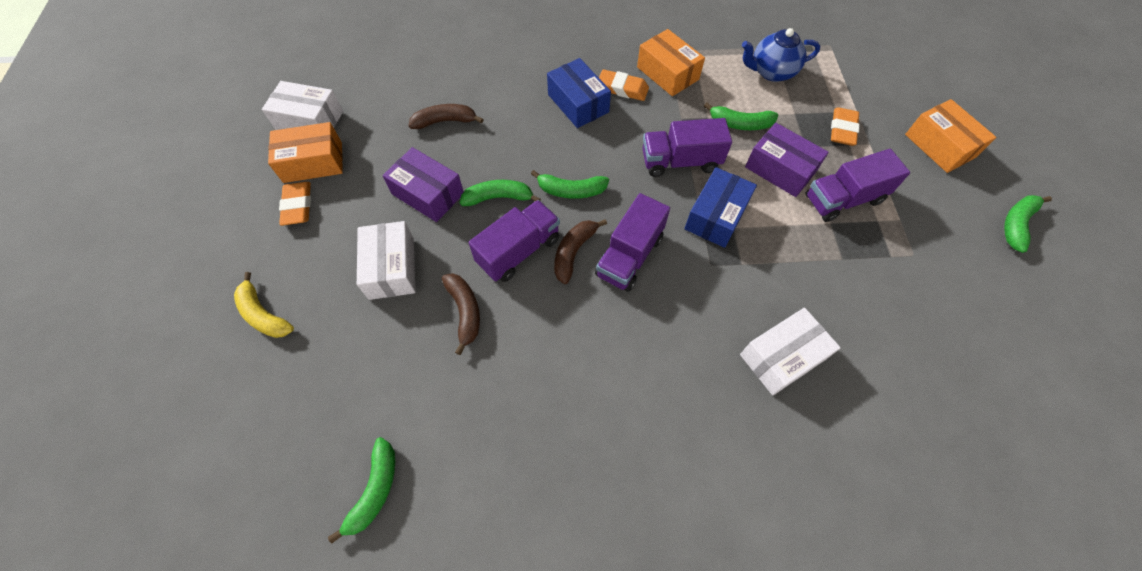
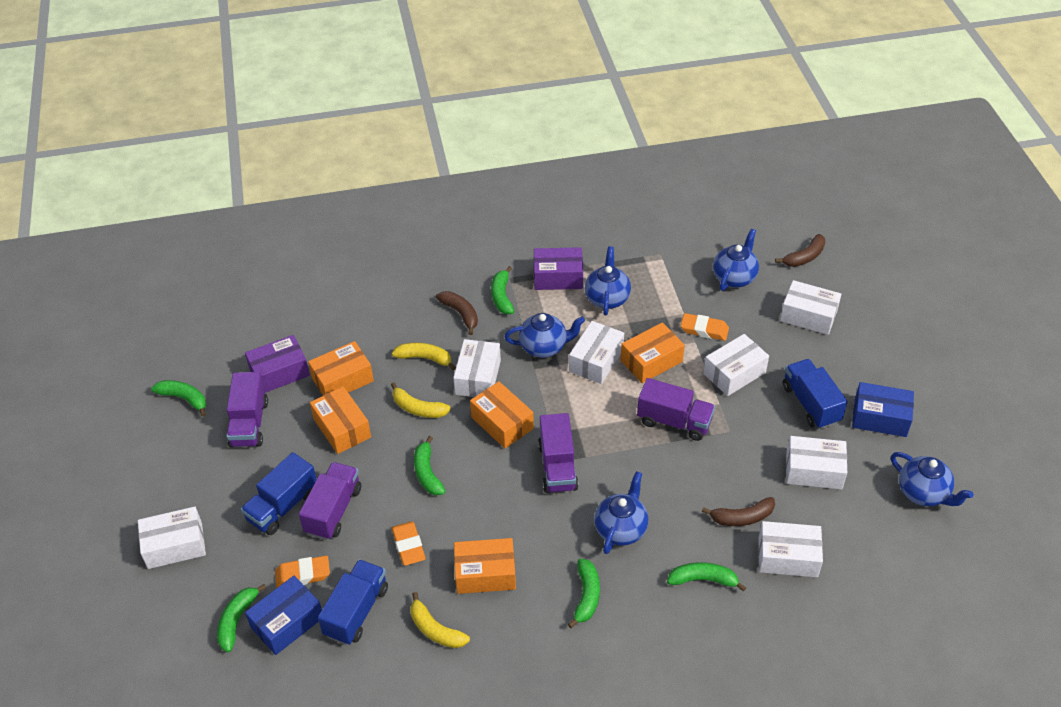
blue teapot: [742,28,820,82] = 1 -> [504,313,585,358] [585,246,631,315] [594,471,648,554] [713,229,759,291] [891,452,973,506] = 5
blue truck: none = 0 -> [241,452,317,535] [318,559,388,645] [783,359,848,429] = 3
green banana: [328,437,395,544] [459,180,541,206] [531,170,609,199] [704,103,778,130] [1004,195,1052,253] = 5 -> [151,380,206,417] [217,584,266,652] [414,436,446,495] [491,266,514,314] [568,558,600,628] [667,562,746,592] = 6
orange box: [268,122,343,183] [637,29,705,96] [905,99,996,173] = 3 -> [308,341,374,395] [310,386,371,454] [454,538,516,594] [470,381,534,448] [621,322,685,383] = 5
white box: [262,81,343,130] [357,221,416,300] [740,308,841,395] = 3 -> [138,507,206,569] [453,339,501,397] [569,321,624,384] [703,334,769,396] [758,521,823,577] [780,280,841,335] [786,436,847,490] = 7
yellow banana: [234,272,294,338] = 1 -> [391,382,451,418] [392,343,456,370] [411,592,470,648] = 3

